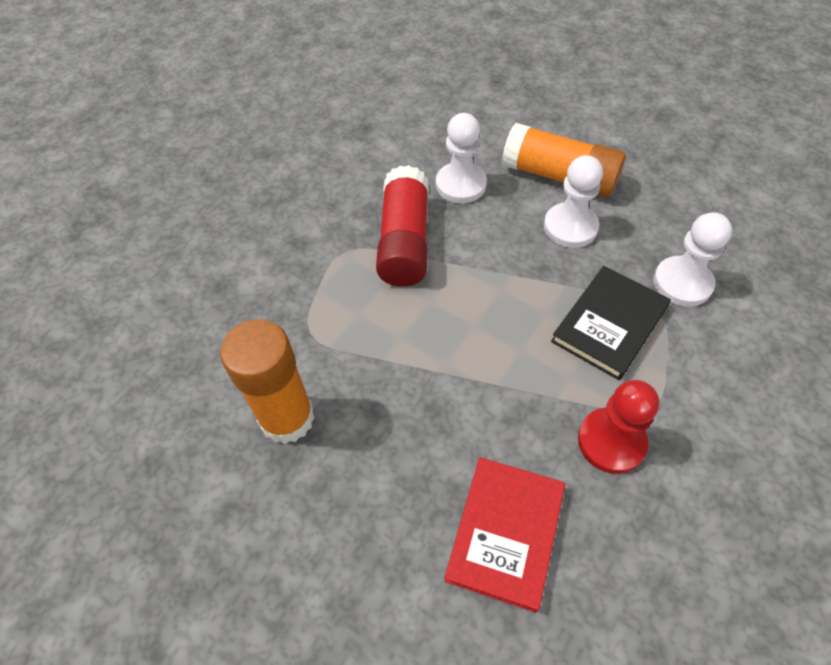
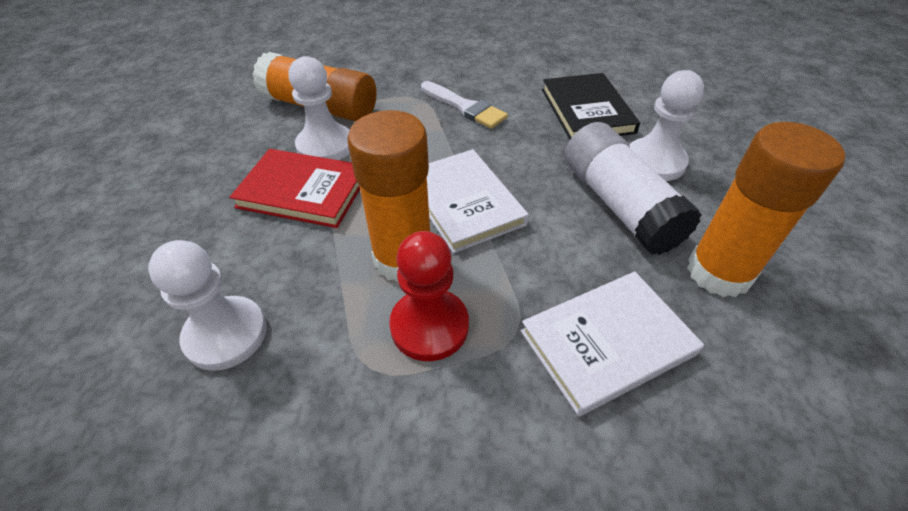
orange glue stick: [220,319,315,444] [502,123,626,197] = 2 -> [252,52,377,122] [347,110,430,282] [687,122,845,297] = 3
red glue stick: [376,165,429,287] = 1 -> none = 0
white book: none = 0 -> [427,149,529,253] [521,271,704,416] = 2
white brush: none = 0 -> [421,81,508,129] = 1
white glue stick: none = 0 -> [565,122,702,255] = 1

